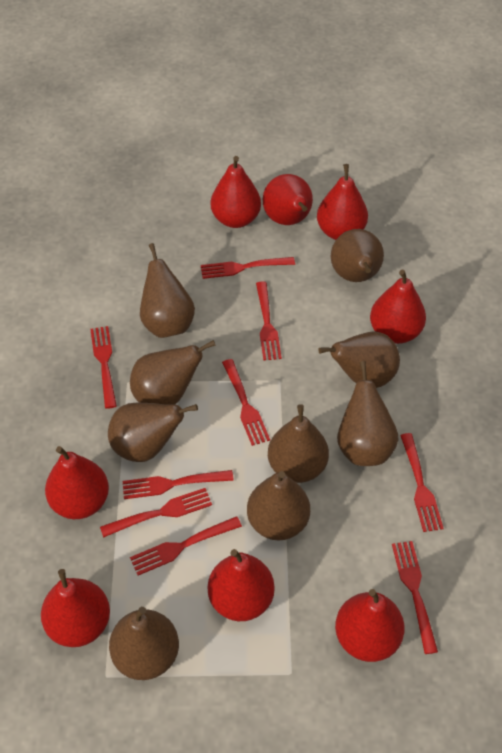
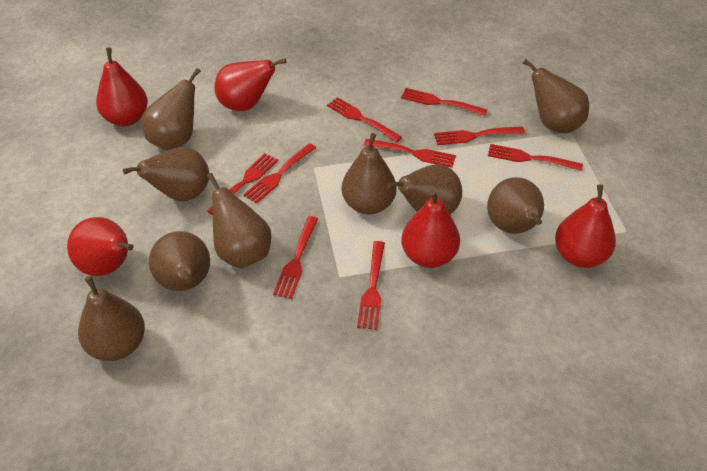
red pear: [41,569,110,647] [45,446,109,519] [208,549,275,621] [211,156,261,228] [263,174,313,225] [317,164,368,240] [335,589,405,662] [370,270,426,344] = 8 -> [67,217,133,276] [96,48,148,126] [214,58,286,111] [401,190,460,268] [555,184,616,268] = 5

